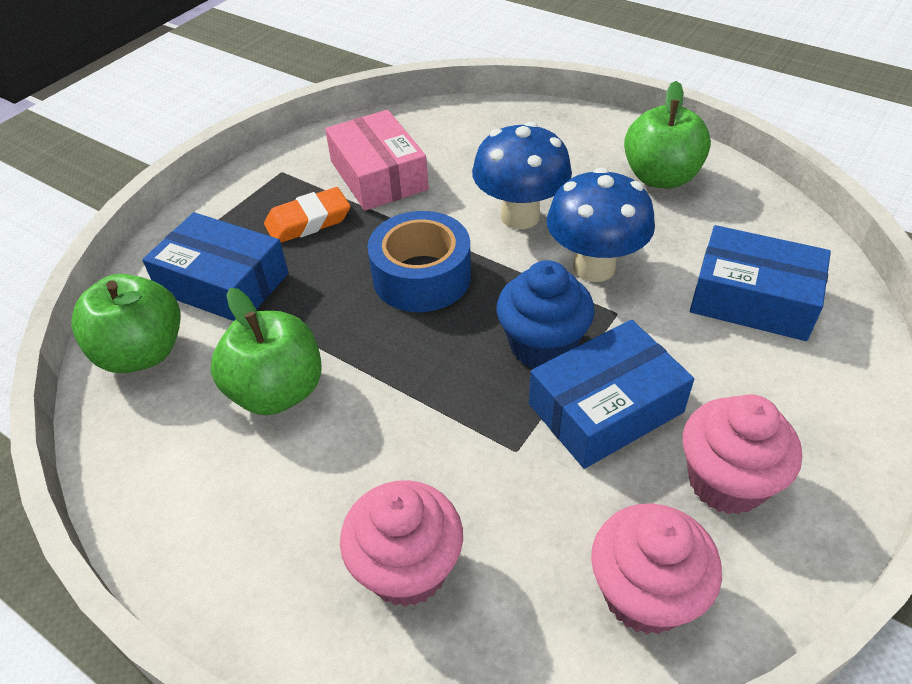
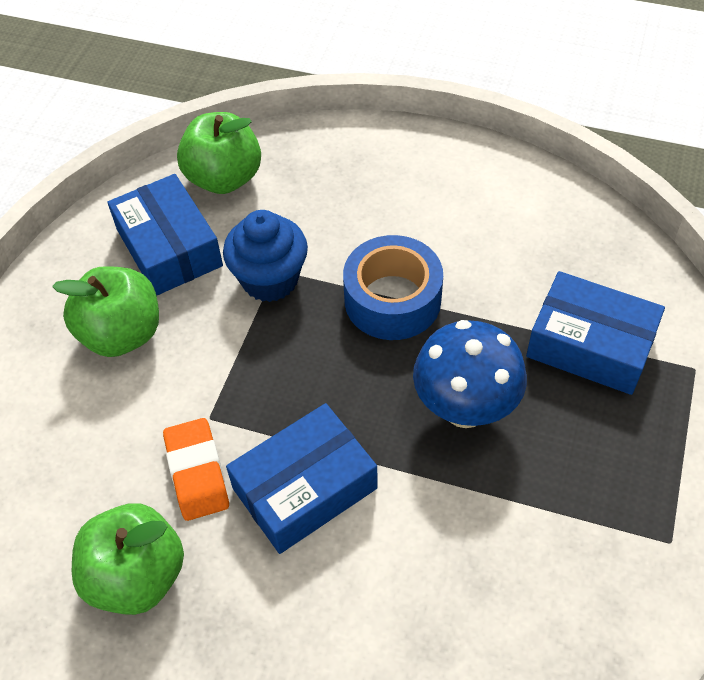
blue mushroom: [472,122,572,229] [547,168,655,282] = 2 -> [413,320,527,428] = 1
pink box: [325,110,429,211] = 1 -> none = 0
pink cupcake: [340,480,463,607] [591,503,722,635] [683,394,802,515] = 3 -> none = 0

